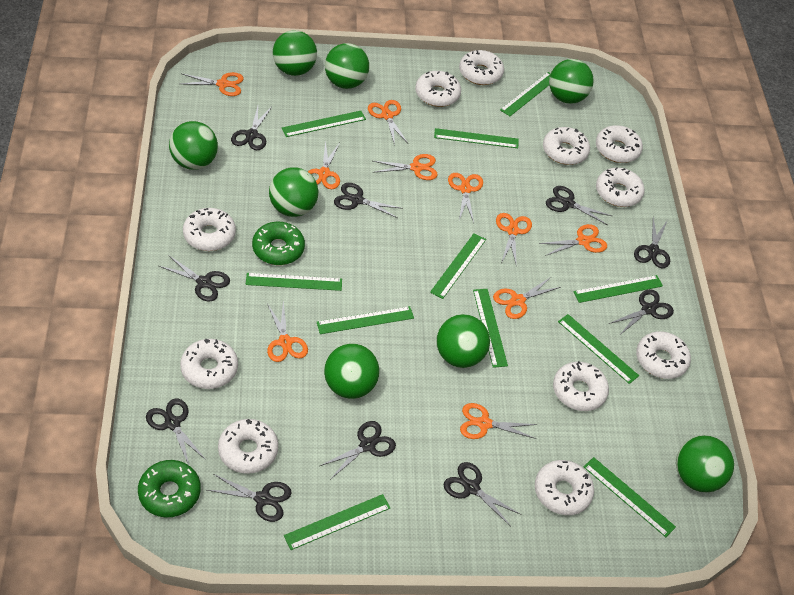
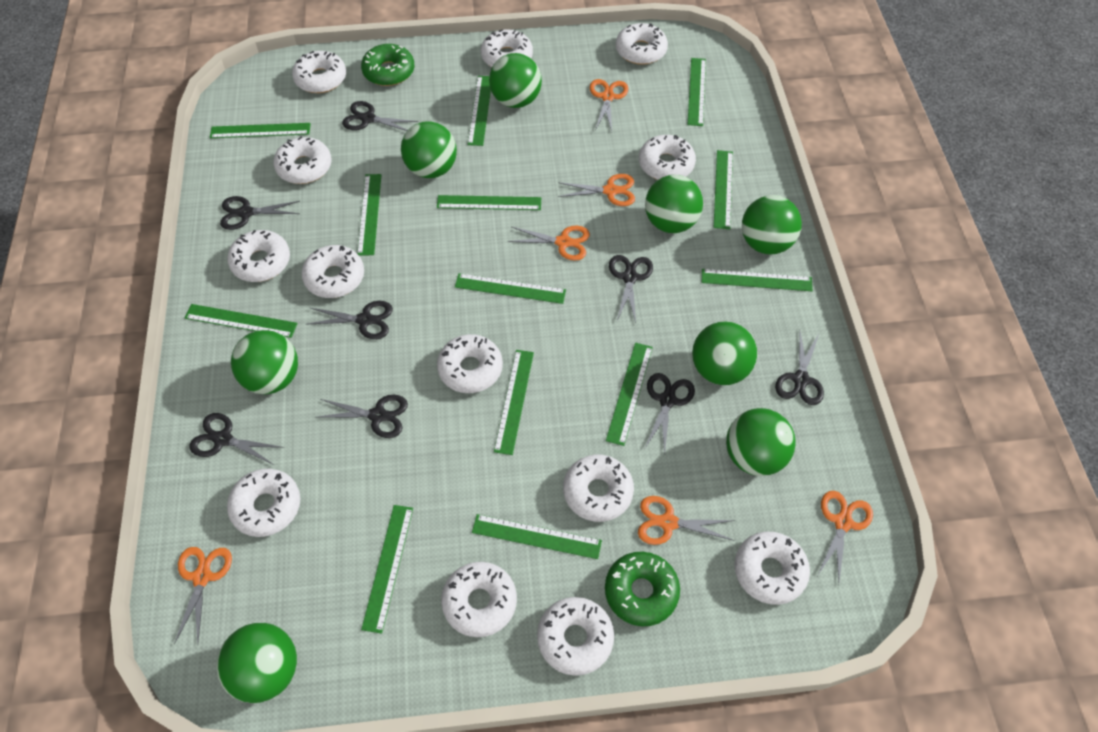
black scissors: [146,399,206,465] [159,255,230,302] [207,474,291,522] [231,106,272,150] [320,421,396,479] [334,183,403,218] [444,462,521,527] [546,186,612,225] [609,289,674,335] [634,217,670,268] = 10 -> [189,413,284,465] [220,196,300,230] [306,301,393,339] [315,395,408,438] [342,101,418,131] [609,255,653,323] [645,373,695,455] [775,331,824,405] = 8
green ruler: [246,273,342,291] [282,111,366,137] [284,494,390,550] [317,306,414,334] [430,233,486,299] [434,128,518,148] [473,289,508,368] [500,72,551,116] [558,314,639,384] [573,275,663,303] [584,457,676,537] = 11 -> [185,304,298,338] [210,123,311,138] [357,174,381,256] [361,505,413,634] [437,195,541,210] [455,273,566,304] [468,76,491,146] [472,514,602,559] [494,350,534,455] [606,343,653,446] [688,58,706,126] [702,269,813,291] [714,150,733,230] = 13
orange scissors: [180,72,244,96] [267,301,308,362] [308,141,340,189] [368,100,408,146] [373,154,438,180] [448,173,483,222] [460,403,537,439] [493,277,561,319] [496,213,532,267] [539,224,607,256] = 10 -> [174,547,232,644] [508,226,590,261] [558,174,635,206] [590,79,628,131] [638,496,735,545] [818,491,873,582] = 6
white donut: [180,339,238,389] [183,208,236,251] [218,419,278,474] [415,71,461,107] [459,50,504,85] [535,460,594,515] [543,127,590,165] [553,361,609,411] [596,125,643,163] [596,167,645,207] [636,331,691,379] = 11 -> [227,230,290,282] [227,469,300,537] [273,136,332,184] [292,51,346,93] [302,245,364,298] [437,334,503,393] [441,562,517,637] [481,29,533,67] [537,597,614,676] [563,455,634,522] [616,23,668,65] [639,135,696,180] [734,532,810,605] = 13

